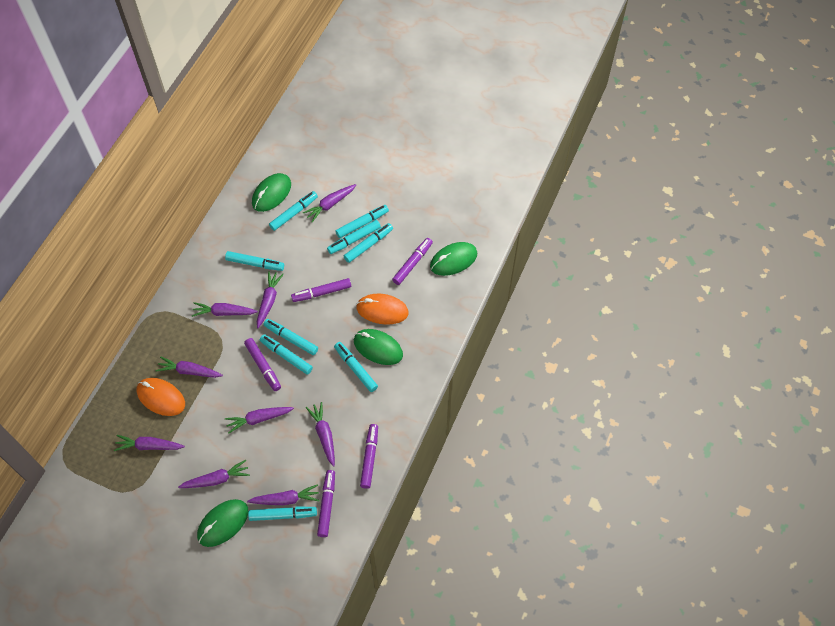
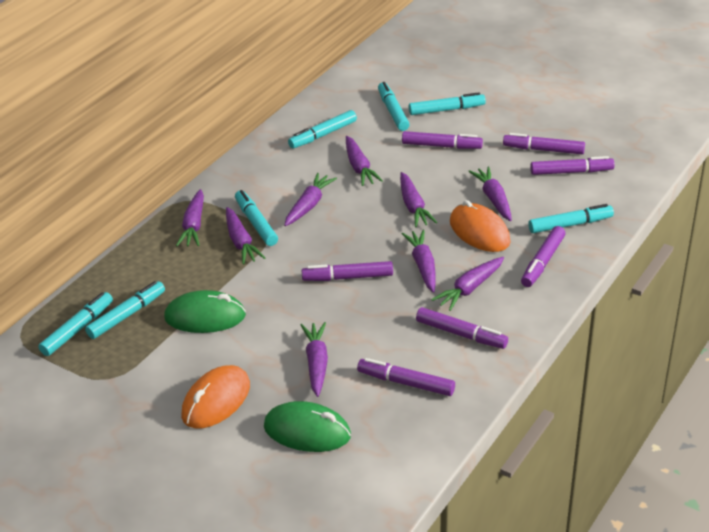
green mouse: [197,499,248,547] [252,173,291,212] [354,329,403,365] [430,242,477,276] = 4 -> [164,290,246,333] [264,401,351,452] = 2
purple marker: [244,338,281,391] [291,278,351,302] [317,470,335,537] [360,424,378,489] [392,238,433,285] = 5 -> [302,261,393,281] [357,358,455,396] [402,131,483,149] [416,307,508,349] [503,133,585,154] [521,226,566,287] [530,156,615,175] = 7
turquoise marker: [225,251,284,271] [248,506,317,521] [260,334,313,375] [263,319,318,355] [269,191,318,231] [327,220,381,254] [334,342,378,392] [335,205,389,238] [344,223,393,263] = 9 -> [38,292,113,356] [85,281,165,339] [235,190,278,246] [288,110,357,149] [378,82,410,131] [409,92,486,115] [528,204,614,233] = 7

